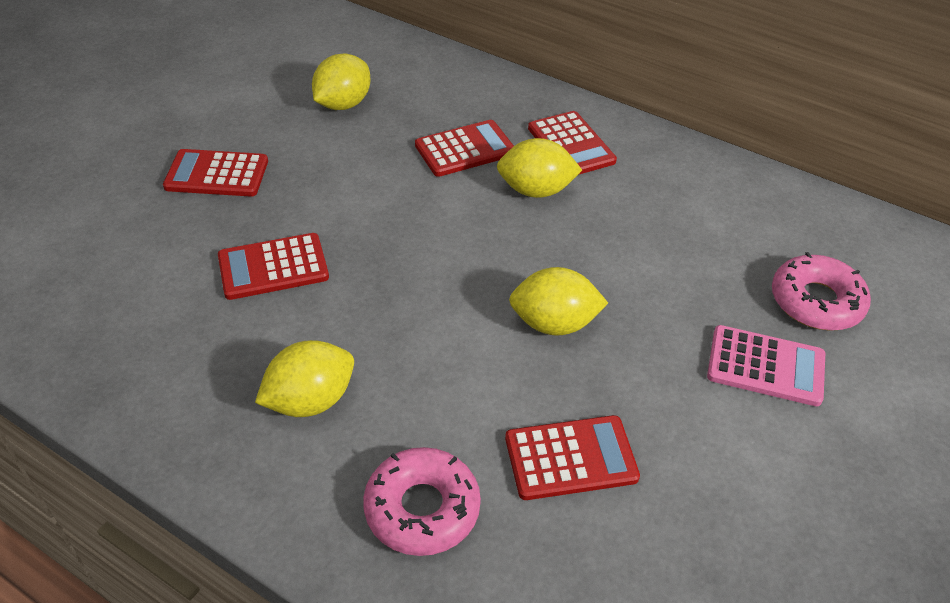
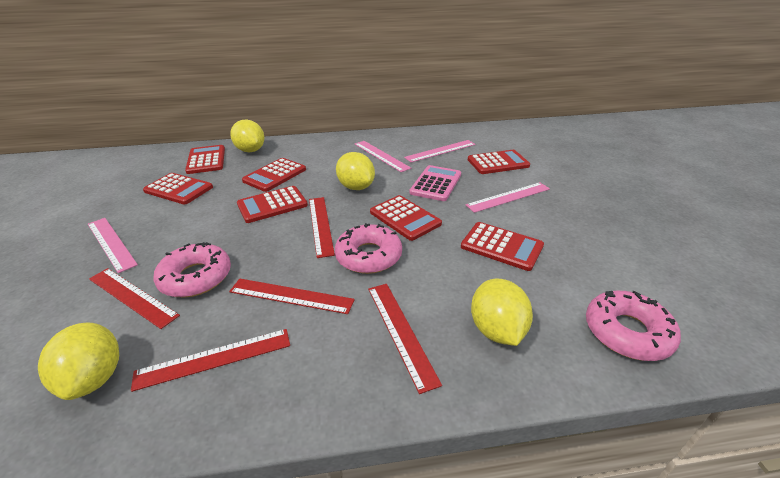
pink donut: [363,447,481,556] [772,252,871,331] = 2 -> [153,242,231,297] [335,223,402,274] [586,291,681,361] = 3
pink ruler: none = 0 -> [88,218,138,273] [355,141,411,172] [404,140,475,162] [466,182,550,213] = 4
red calculator: [163,149,268,197] [218,233,329,300] [415,120,514,177] [505,415,640,500] [528,111,617,175] = 5 -> [143,173,213,205] [185,145,225,174] [237,186,308,223] [242,158,306,192] [370,195,442,241] [461,222,544,271] [468,150,530,174] = 7
red ruler: none = 0 -> [89,268,180,329] [131,329,290,392] [229,279,355,314] [309,197,335,258] [368,284,442,394] = 5

